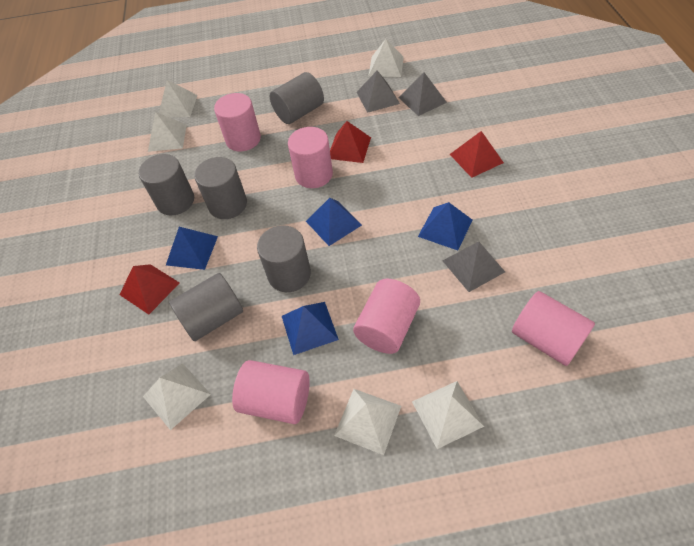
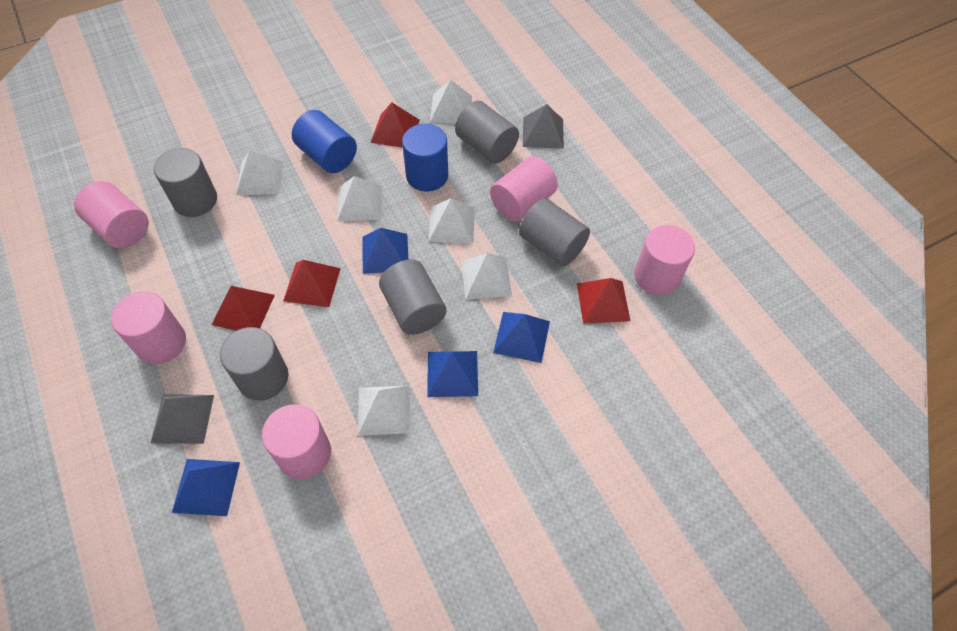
blue cylinder: none = 0 -> [292,110,357,173] [402,124,448,192] = 2
grey pyramid: [357,71,400,113] [399,72,447,116] [443,242,505,292] = 3 -> [151,394,214,444] [523,104,564,149] = 2
red pyramid: [119,264,180,315] [330,121,371,163] [450,131,504,178] = 3 -> [212,286,275,331] [283,260,341,307] [370,103,420,148] [577,278,631,324] = 4

